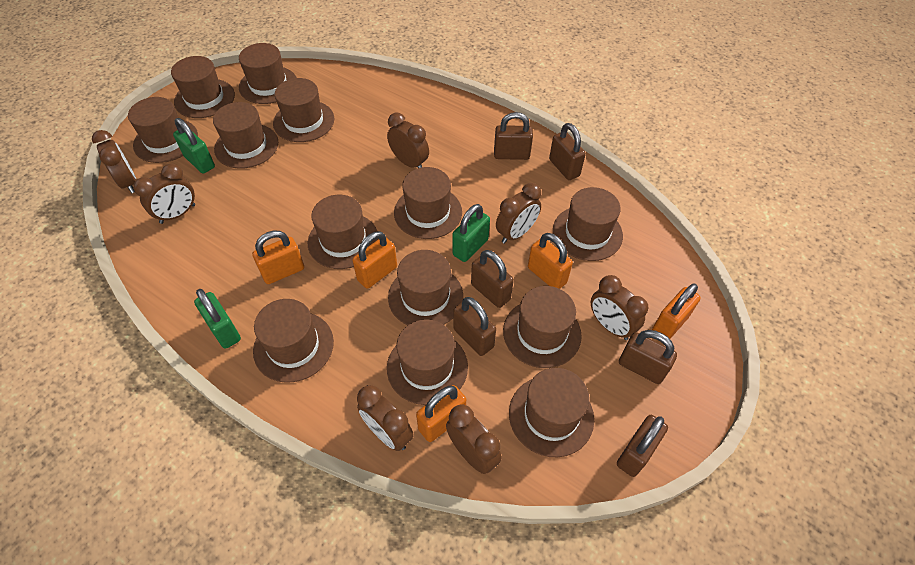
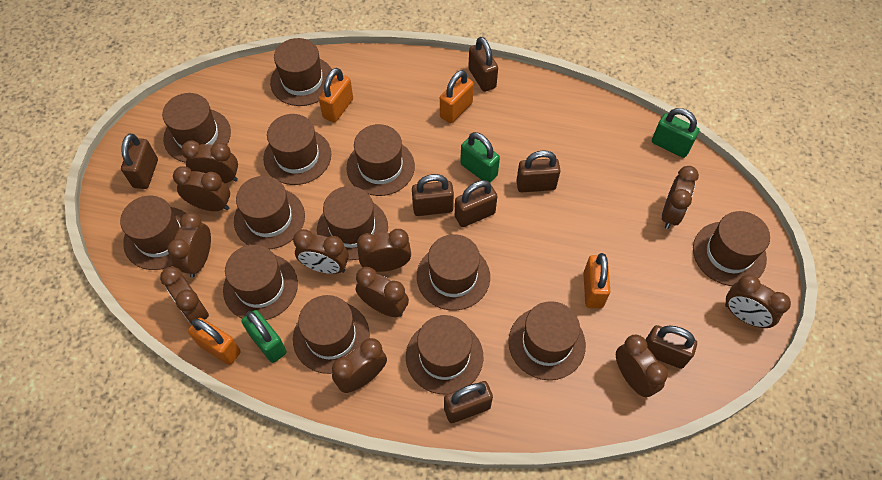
brown clock: [92,130,136,193] [133,164,195,224] [357,385,413,451] [387,113,429,168] [446,405,502,474] [496,183,541,244] [591,275,648,340] = 7 -> [160,267,209,324] [168,212,211,278] [173,166,230,211] [181,141,238,183] [293,229,349,274] [332,338,387,393] [356,267,409,317] [357,229,411,272] [616,335,668,397] [662,166,699,229] [725,275,791,328] = 11
brown padlock: [453,297,496,356] [471,250,514,308] [494,112,533,160] [549,123,586,180] [617,415,668,477] [619,330,677,384] = 6 -> [121,133,158,189] [412,174,454,216] [444,381,493,423] [455,180,497,227] [468,37,498,92] [516,150,561,192] [645,325,697,369] = 7
orange padlock: [252,231,304,284] [352,231,397,289] [416,385,466,442] [528,233,573,289] [652,284,701,339] = 5 -> [188,318,241,365] [319,68,353,123] [440,70,474,124] [583,253,610,308] = 4

